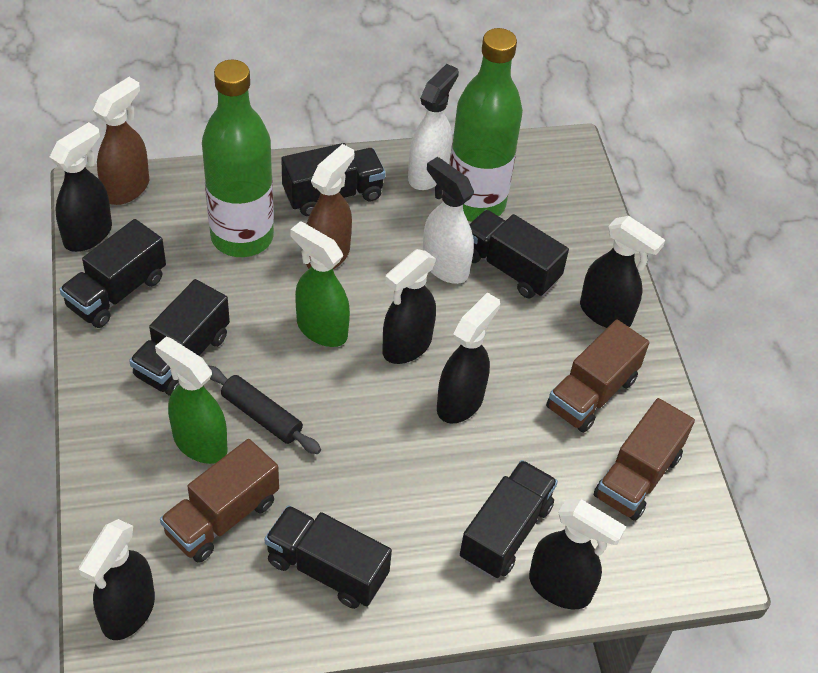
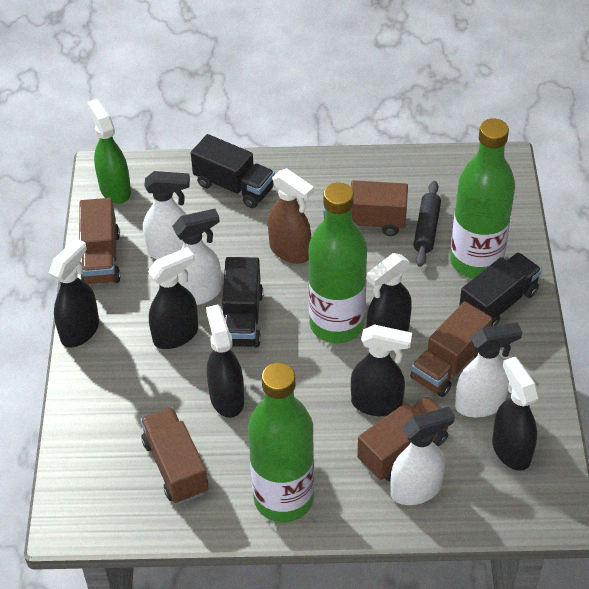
black truck: [60,219,166,328] [129,279,230,396] [265,505,392,609] [281,143,385,216] [460,460,558,578] [469,210,569,299] = 6 -> [191,134,275,208] [222,257,263,347] [459,252,542,326] = 3
brown spray bottle: [93,77,149,205] [306,144,354,269] = 2 -> [268,168,314,264] = 1
brown truck: [160,439,279,563] [546,319,649,433] [594,398,695,521] = 3 -> [79,198,120,284] [140,407,209,504] [323,180,408,236] [357,396,448,481] [410,301,492,397] = 5
green bottle: [202,60,274,257] [449,28,523,222] = 2 -> [248,363,314,522] [308,182,367,343] [450,118,515,279] = 3
green spray bottle: [155,337,227,464] [290,221,350,347] = 2 -> [87,99,131,204] = 1
white spray bottle: [408,64,459,190] [423,157,474,284] = 2 -> [143,171,190,259] [172,209,222,305] [391,407,455,505] [455,323,522,417] = 4

